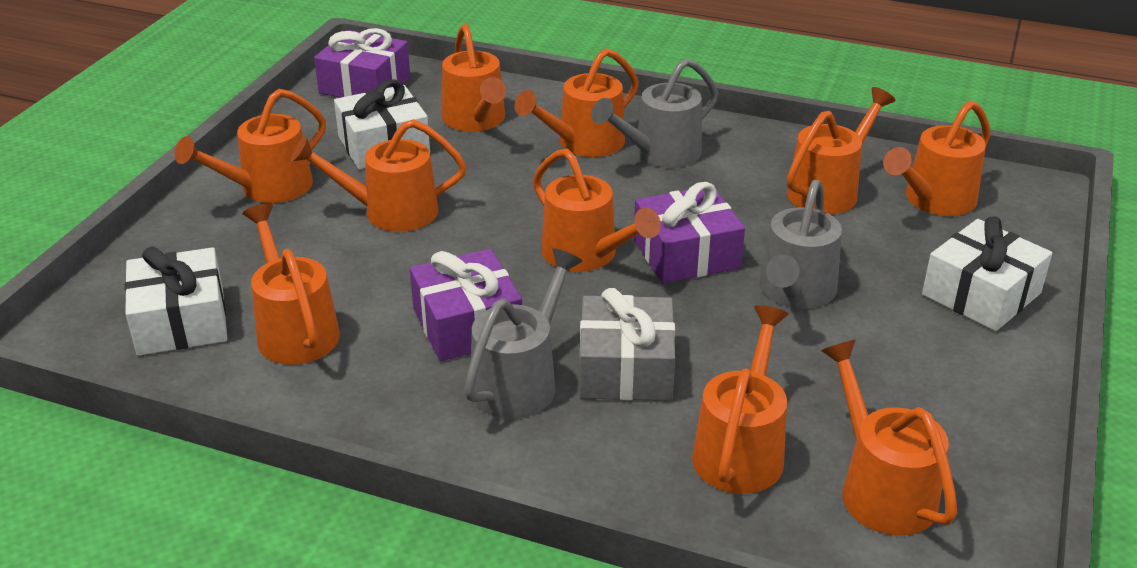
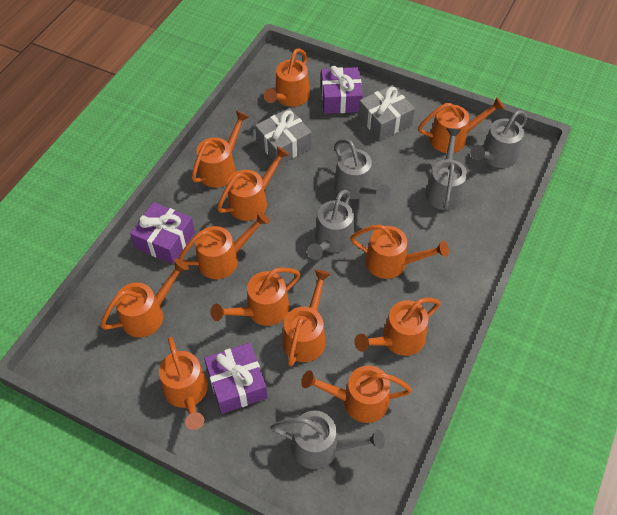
grey gift: [580,288,675,401] = 1 -> [255,108,312,165] [358,85,415,140] = 2
grey watering can: [464,248,582,419] [591,58,718,168] [760,180,842,309] = 3 -> [270,411,385,469] [307,190,354,260] [334,139,390,200] [425,128,467,210] [470,110,527,168] = 5
orange watering can: [174,89,326,203] [242,203,340,365] [291,119,467,232] [442,24,506,132] [515,48,639,157] [533,149,661,272] [692,305,789,494] [787,87,896,214] [821,340,957,536] [883,100,991,216] = 10 -> [100,259,189,337] [159,337,208,430] [178,211,270,279] [191,111,249,188] [211,267,300,326] [217,146,290,221] [264,48,310,107] [282,269,331,366] [301,365,412,423] [350,224,449,279] [354,298,440,356] [418,97,505,153] = 12
white gift: [125,246,227,356] [334,79,430,170] [922,216,1053,331] = 3 -> none = 0

